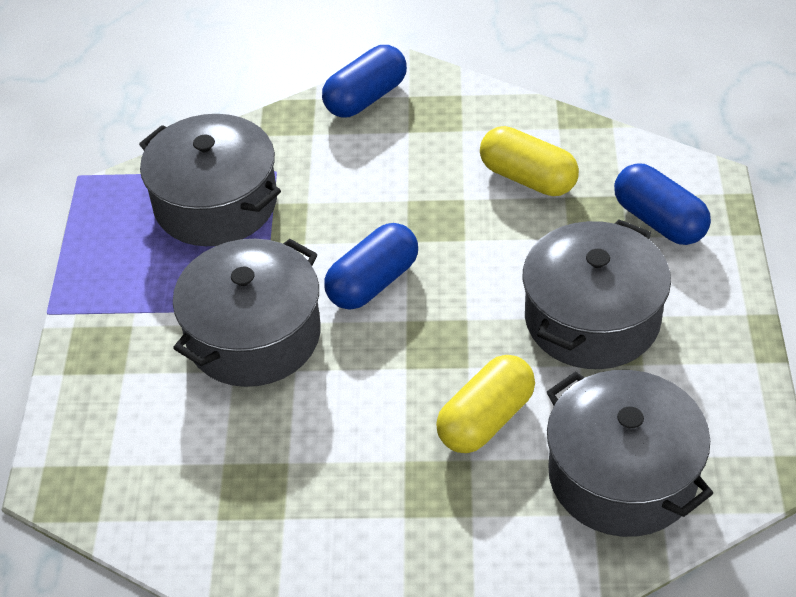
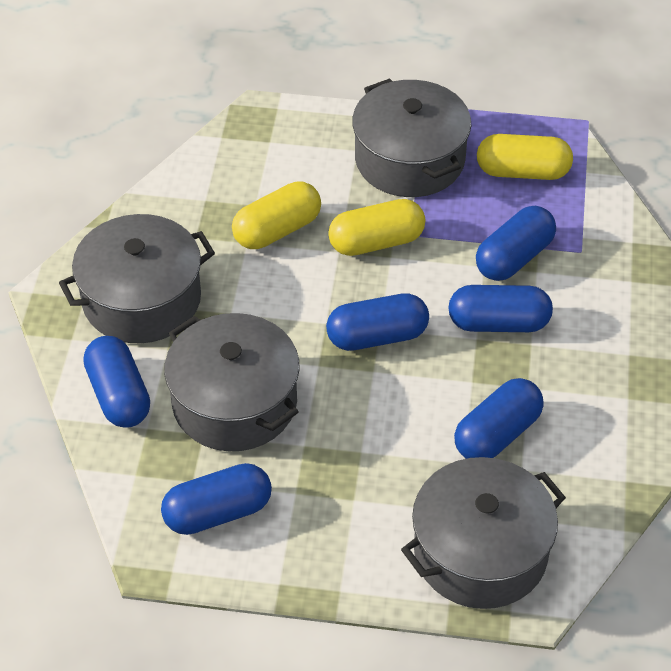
blue capsule: [322,45,407,118] [324,223,418,310] [614,163,711,245] = 3 -> [83,336,150,428] [161,463,272,535] [326,293,429,351] [448,285,553,332] [454,378,544,459] [476,206,556,281] = 6
yellow capsule: [436,355,535,453] [480,126,579,196] = 2 -> [232,181,321,249] [328,199,425,256] [477,134,573,180] = 3

